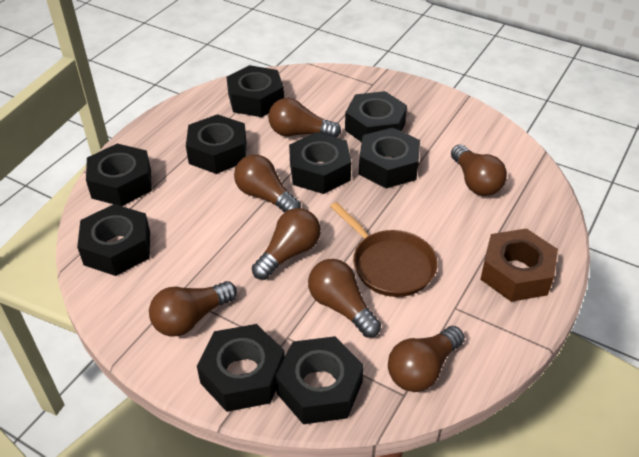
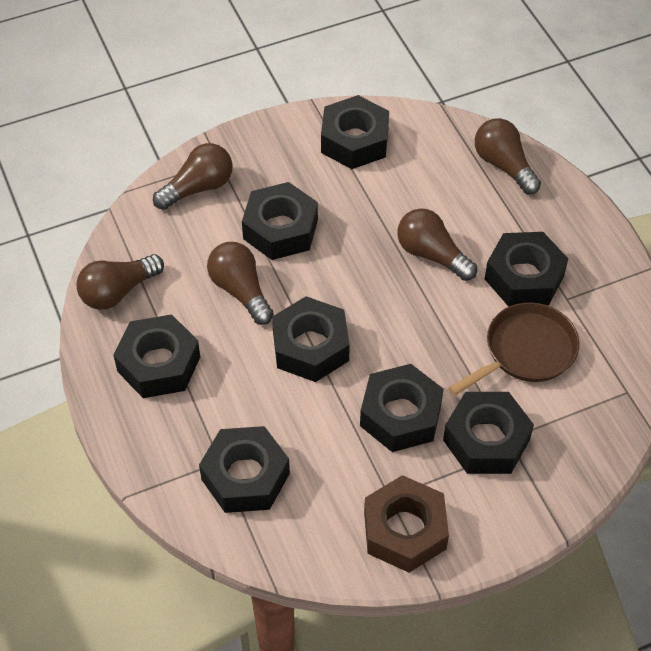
black nut: [77,204,150,276] [86,144,152,206] [186,114,246,174] [197,324,285,412] [227,65,284,117] [275,336,364,424] [289,132,351,194] [345,91,407,142] [359,127,420,188] = 9 -> [113,314,200,398] [199,426,290,513] [242,182,318,260] [272,296,350,382] [321,95,389,169] [360,364,444,452] [443,392,534,474] [485,232,568,307] = 8
brown light bulb: [149,281,237,337] [234,155,301,213] [252,208,321,280] [268,98,341,137] [308,259,381,338] [388,326,465,392] [451,145,507,196] = 7 -> [76,254,164,310] [153,143,233,210] [207,242,274,325] [398,208,477,281] [475,118,541,194] = 5

